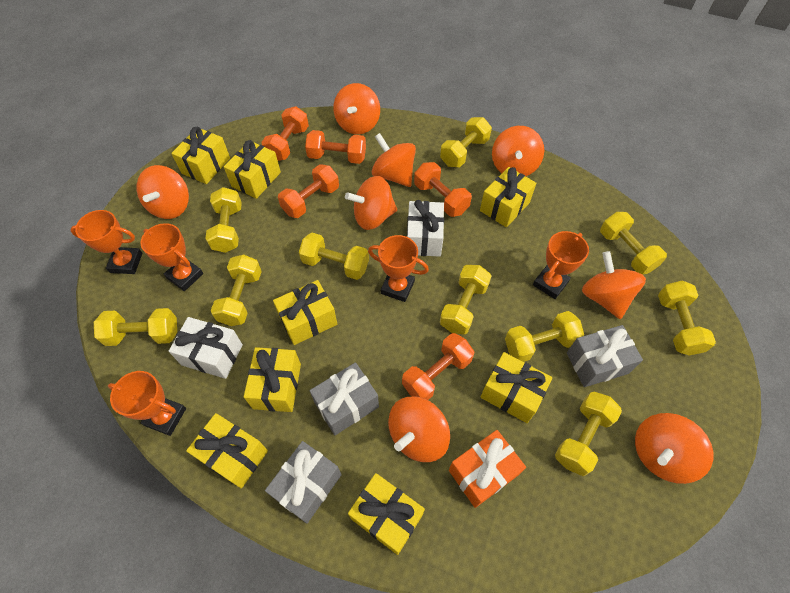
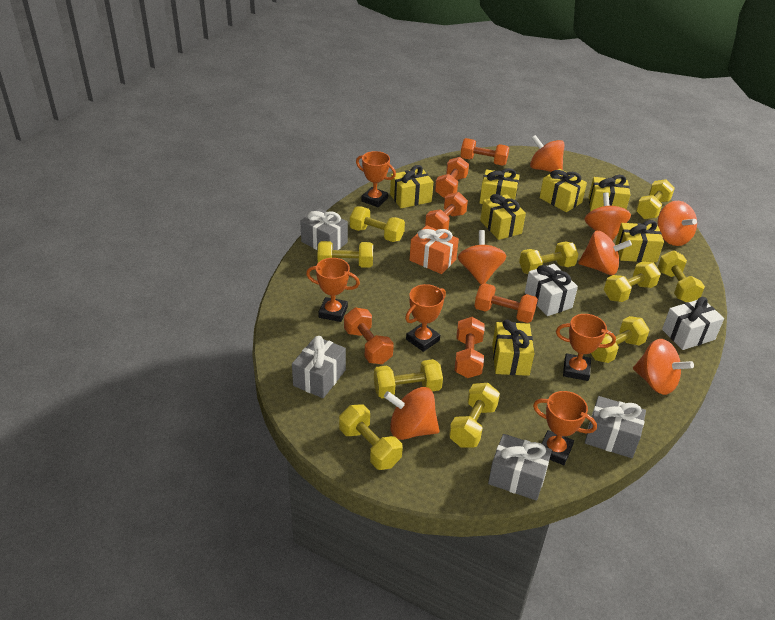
grey gift: [265,441,342,524] [310,362,379,435] [567,325,643,387] = 3 -> [292,336,346,398] [300,208,348,250] [488,434,552,501] [585,396,646,458] = 4
orange dumbbell: [261,106,309,161] [278,164,339,218] [305,130,366,164] [402,333,474,400] [414,162,472,217] = 5 -> [344,307,394,364] [425,192,468,230] [435,157,469,198] [455,317,485,378] [460,138,509,166] [474,283,538,323] = 6
orange spinning top: [136,165,189,219] [333,83,380,134] [345,176,397,230] [372,133,416,187] [388,396,450,462] [492,126,544,176] [582,251,646,319] [635,413,713,484] = 8 -> [384,387,440,440] [458,230,506,285] [530,135,565,172] [578,231,632,275] [584,192,631,241] [633,339,694,395] [657,201,697,246] = 7
yellow gift: [171,127,230,184] [186,413,268,489] [224,140,281,199] [244,347,301,412] [273,280,337,345] [348,473,425,555] [480,167,536,227] [481,352,552,423] = 8 -> [390,165,433,208] [479,168,520,204] [480,194,526,240] [492,320,534,376] [540,169,587,212] [589,175,631,211] [615,220,664,263] = 7

